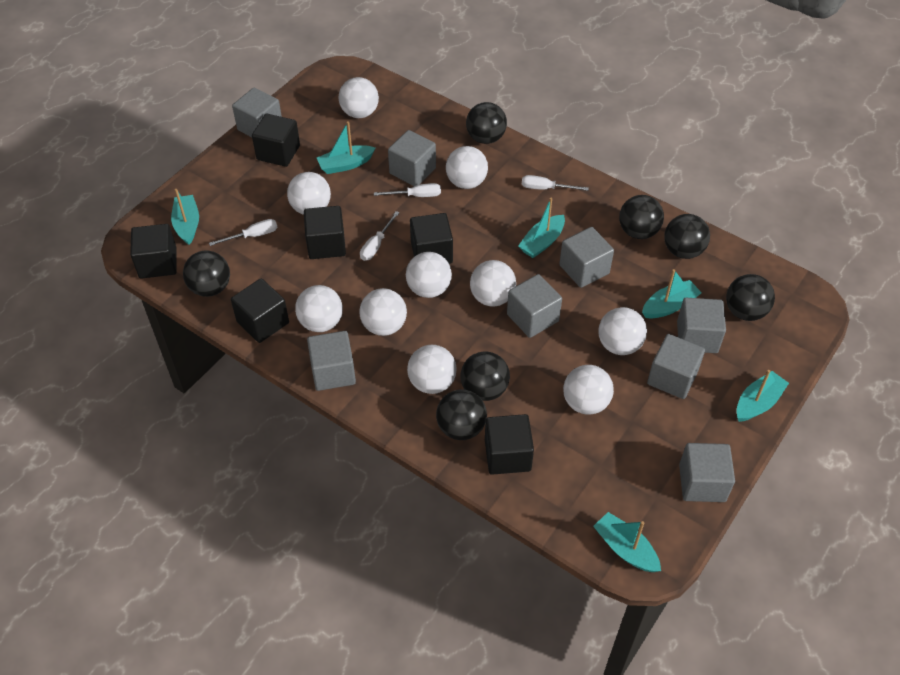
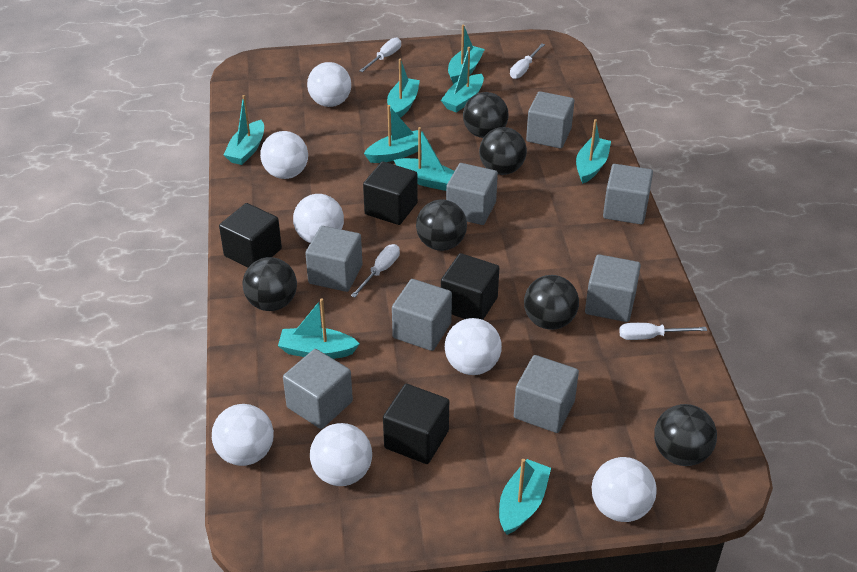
black ball: [183,251,230,297] [436,389,487,440] [460,352,510,401] [466,102,507,144] [619,195,664,239] [664,214,710,259] [726,274,775,321] = 7 -> [243,257,297,311] [416,199,467,251] [463,92,509,138] [479,127,527,175] [524,275,579,330] [654,404,717,466] = 6
black cube: [130,224,177,279] [231,278,289,343] [252,114,300,167] [304,206,346,259] [410,213,453,264] [485,414,534,475] = 6 -> [219,203,282,268] [363,162,418,225] [383,384,449,464] [441,253,499,320] = 4
turquoise boat: [171,189,199,245] [317,121,375,174] [518,197,565,258] [593,512,661,572] [642,269,702,318] [736,370,789,422] = 6 -> [223,95,264,165] [278,298,360,359] [364,105,428,163] [387,59,420,118] [394,127,454,191] [441,47,484,113] [448,25,485,84] [499,459,551,535] [576,119,611,183] = 9
white ball: [287,172,331,215] [295,285,343,332] [339,77,379,118] [359,288,407,336] [406,252,452,298] [407,345,457,394] [446,146,488,189] [470,260,516,307] [563,365,614,415] [598,307,647,355] = 10 -> [212,404,274,466] [260,131,308,179] [293,194,344,243] [307,62,351,107] [310,423,372,486] [445,318,502,375] [592,457,657,522] = 7

